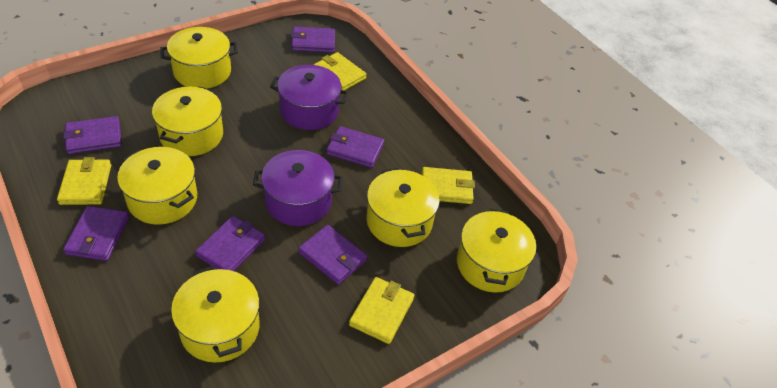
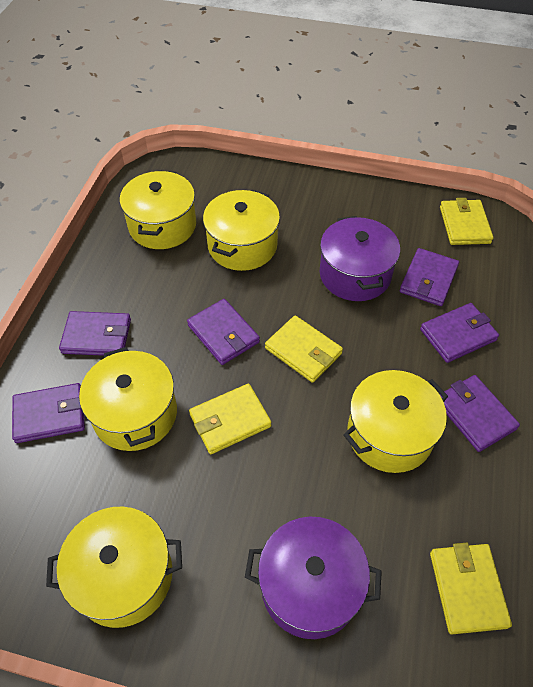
yellow pot: [117,147,197,225] [152,86,223,156] [160,27,238,89] [171,266,259,363] [366,168,440,247] [457,208,536,293] = 6 -> [46,507,182,628] [79,347,177,451] [120,170,196,249] [203,190,280,271] [343,370,448,473] = 5

